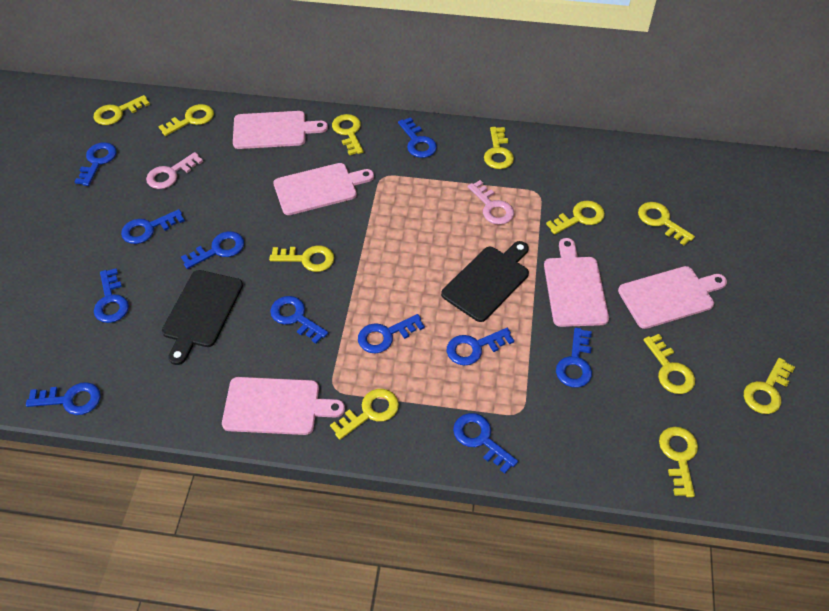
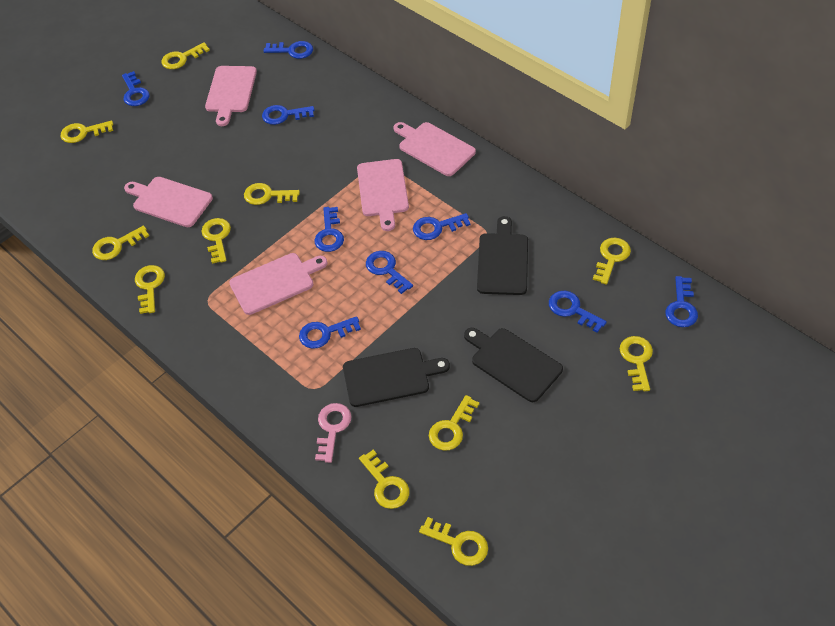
black cutting board: [162,270,243,365] [441,241,529,322] = 2 -> [343,348,450,407] [464,328,563,402] [477,216,528,295] = 3
blue key: [26,382,101,415] [74,142,117,186] [94,269,129,323] [121,209,185,244] [181,231,244,269] [270,296,328,344] [358,314,425,353] [398,117,437,158] [447,328,514,365] [453,413,518,474] [556,328,592,387] = 11 -> [122,71,150,106] [262,105,314,125] [264,41,313,59] [299,316,361,349] [314,207,344,252] [366,251,413,294] [413,213,471,240] [549,291,607,333] [665,276,698,327] = 9
pink key: [146,152,203,189] [468,180,514,225] = 2 -> [315,403,352,463] = 1

